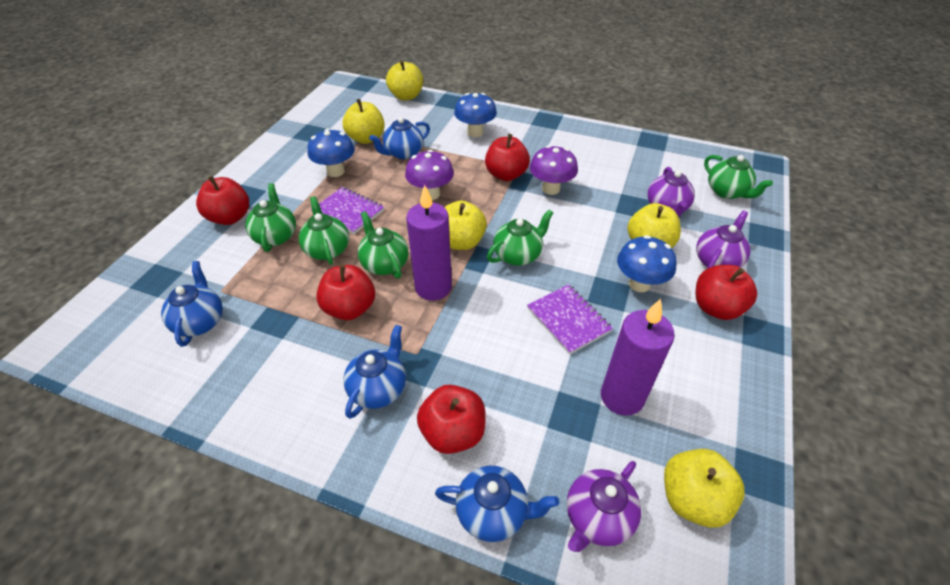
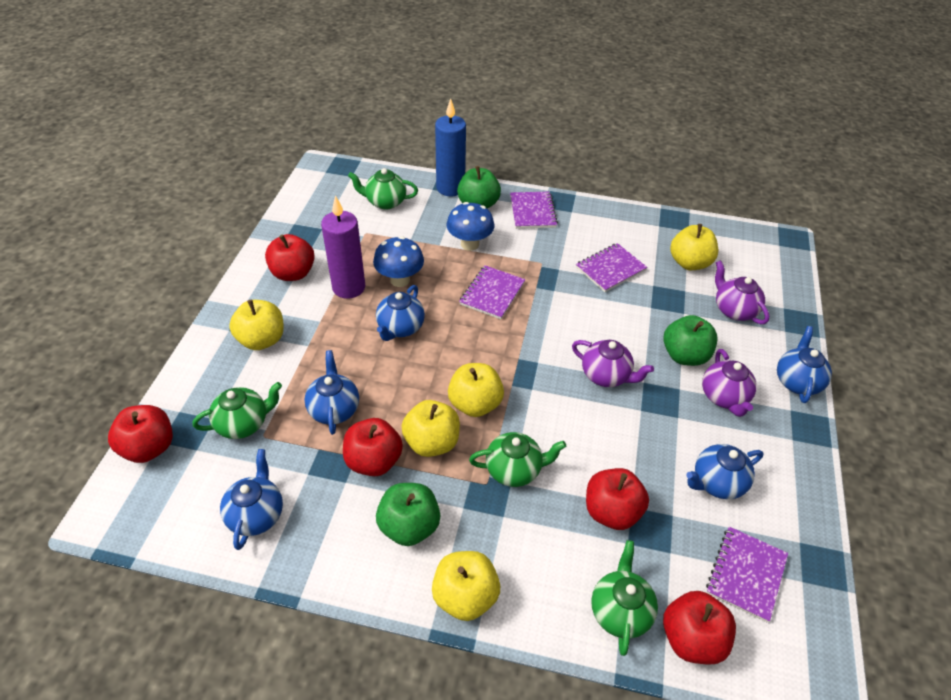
blue candle: none = 0 -> [435,98,466,196] = 1
blue mushroom: [308,129,355,177] [454,93,497,137] [617,235,677,292] = 3 -> [373,236,424,287] [447,202,494,251] = 2
blue teapot: [161,261,223,347] [343,325,406,419] [369,117,430,159] [435,466,559,542] = 4 -> [220,449,283,550] [304,350,359,435] [376,285,425,341] [686,444,763,499] [777,326,832,403] = 5
green apple: none = 0 -> [376,483,440,546] [457,166,501,208] [663,315,718,366] = 3
green teapot: [245,183,296,252] [299,196,349,265] [358,211,409,279] [487,209,553,266] [704,155,773,199] = 5 -> [192,382,282,439] [348,168,418,210] [469,432,566,487] [591,540,658,656] = 4
purple candle: [406,185,452,301] [601,299,675,416] = 2 -> [321,195,365,299] = 1
purple mushroom: [405,150,454,200] [530,145,578,195] = 2 -> none = 0
purple notebook: [311,187,384,234] [527,284,613,355] = 2 -> [459,265,525,319] [510,192,558,229] [576,243,647,292] [706,527,788,623] = 4

